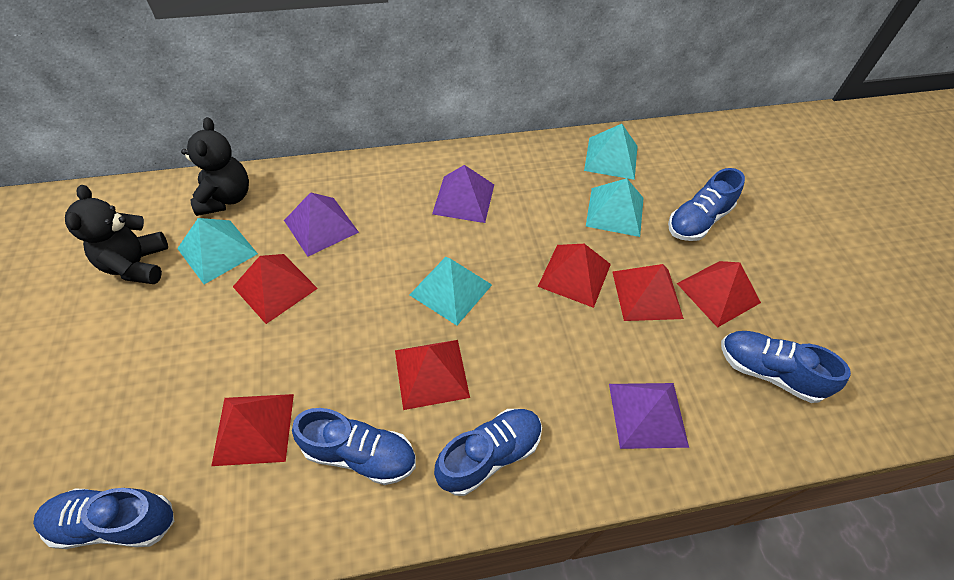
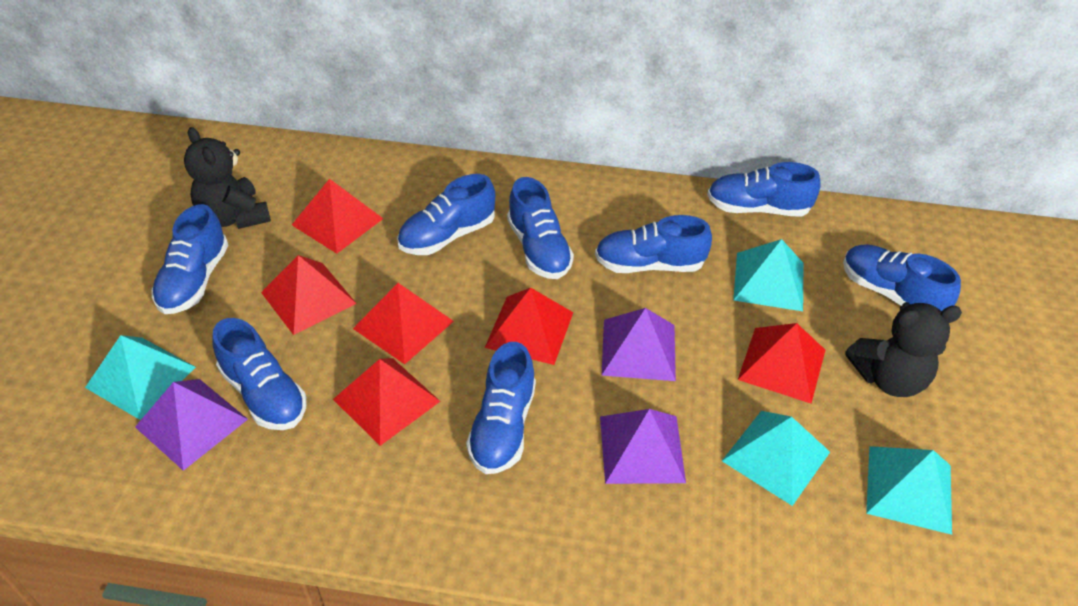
blue shoe: [33,488,174,549] [292,408,416,485] [434,409,542,496] [668,168,745,241] [721,331,851,403] = 5 -> [151,204,228,314] [212,318,307,430] [397,174,495,255] [466,342,536,474] [507,177,574,279] [595,215,712,273] [707,162,821,217] [843,244,961,311] = 8

